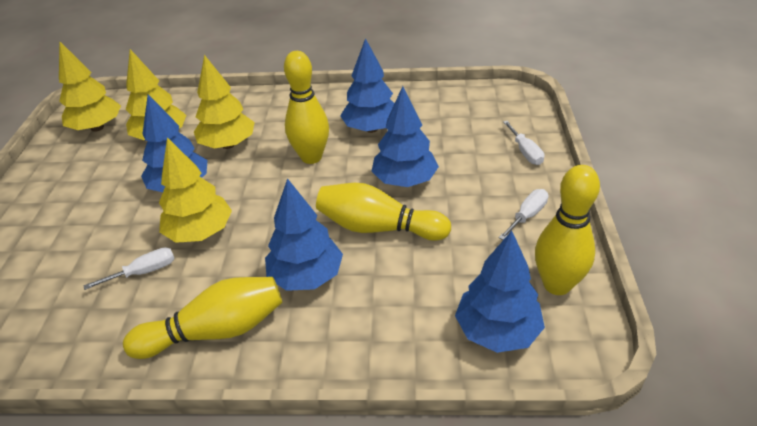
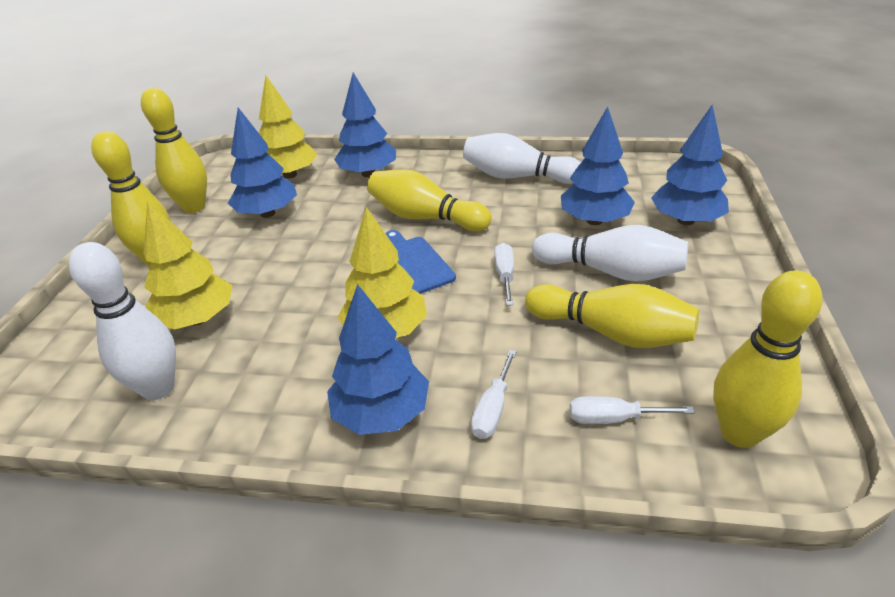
blue cutting board: none = 0 -> [385,230,456,294] = 1
white bowling pin: none = 0 -> [69,242,176,400] [463,133,581,184] [532,225,688,281] = 3
yellow bowling pin: [123,277,282,359] [284,51,329,164] [316,183,451,241] [535,165,600,295] = 4 -> [91,131,170,266] [141,88,207,213] [367,169,492,231] [525,284,699,348] [713,270,822,448] = 5
yellow tree: [59,41,121,132] [125,49,186,140] [159,137,232,243] [194,55,255,149] = 4 -> [144,200,232,329] [259,75,317,179] [338,207,427,338] = 3

